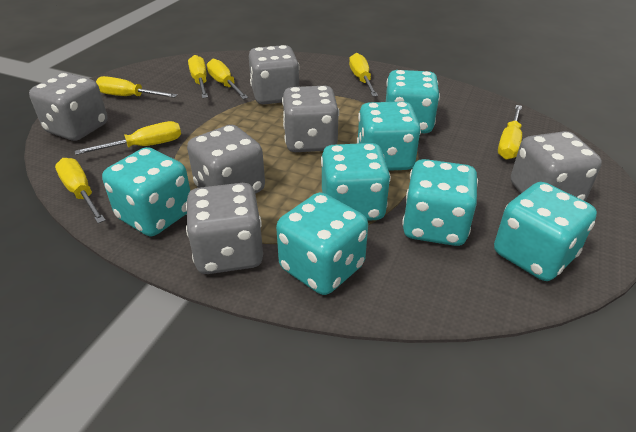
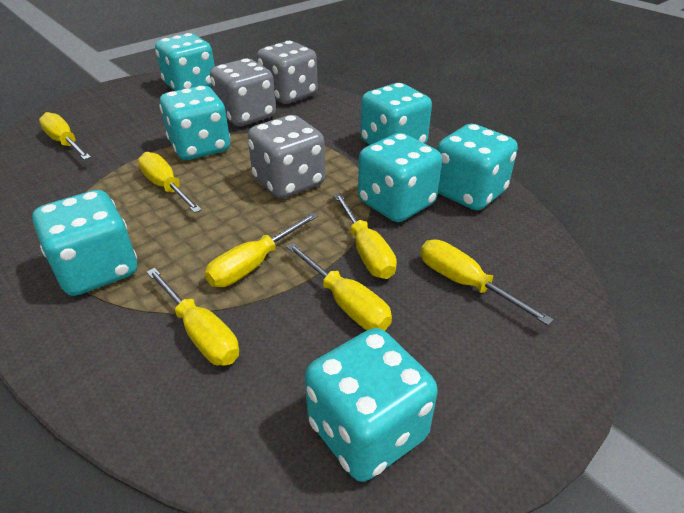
grey dice: [29,73,108,141] [186,183,263,274] [187,125,265,194] [249,45,300,105] [282,86,339,152] [511,131,602,201] = 6 -> [210,58,276,126] [247,115,325,199] [257,41,318,104] = 3

